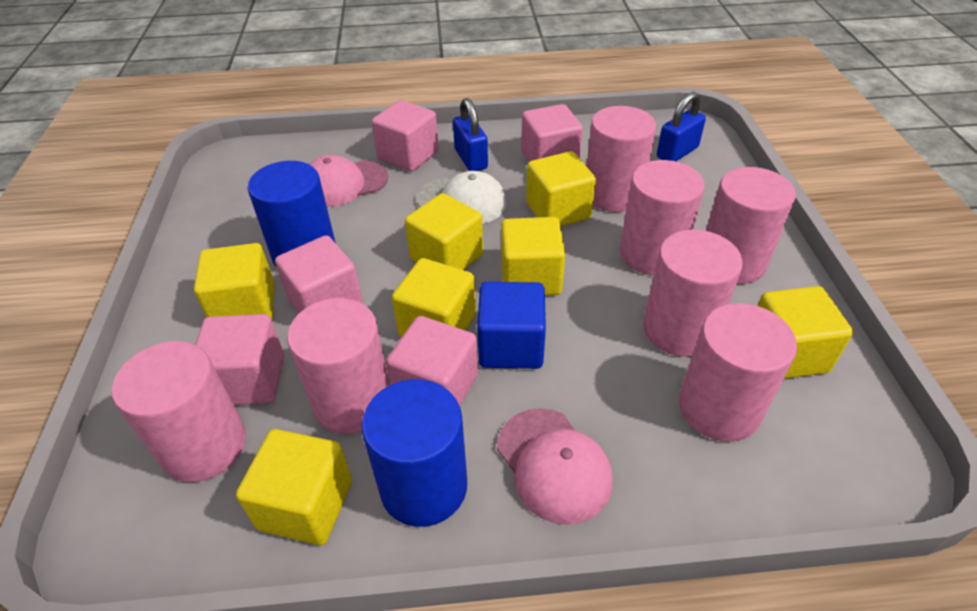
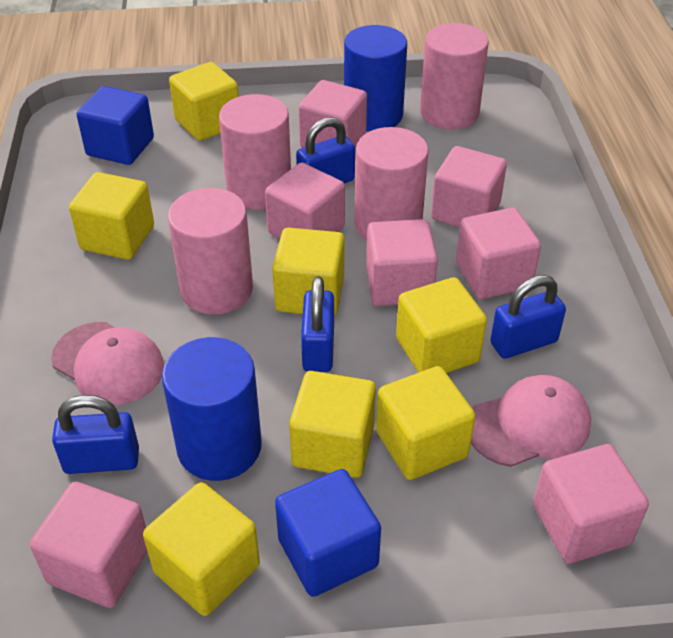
blue cube: [477,282,546,369] = 1 -> [77,86,154,165] [275,469,381,597] = 2
blue padlock: [453,98,488,171] [657,92,706,161] = 2 -> [52,395,139,474] [296,117,355,184] [301,276,334,372] [490,275,566,359] = 4
pink cube: [195,314,284,405] [275,235,363,313] [372,100,439,172] [386,316,478,406] [521,104,583,162] = 5 -> [30,482,147,608] [265,163,345,239] [299,80,367,148] [366,219,438,306] [431,146,507,227] [456,208,541,299] [533,444,649,563] = 7
pink cylinder: [112,341,246,482] [287,298,390,434] [587,106,656,212] [620,160,705,275] [643,230,743,357] [679,303,797,442] [706,167,796,284] = 7 -> [168,188,253,315] [219,94,291,210] [354,127,429,241] [420,23,489,129] = 4
white cap: [417,171,507,224] = 1 -> none = 0

